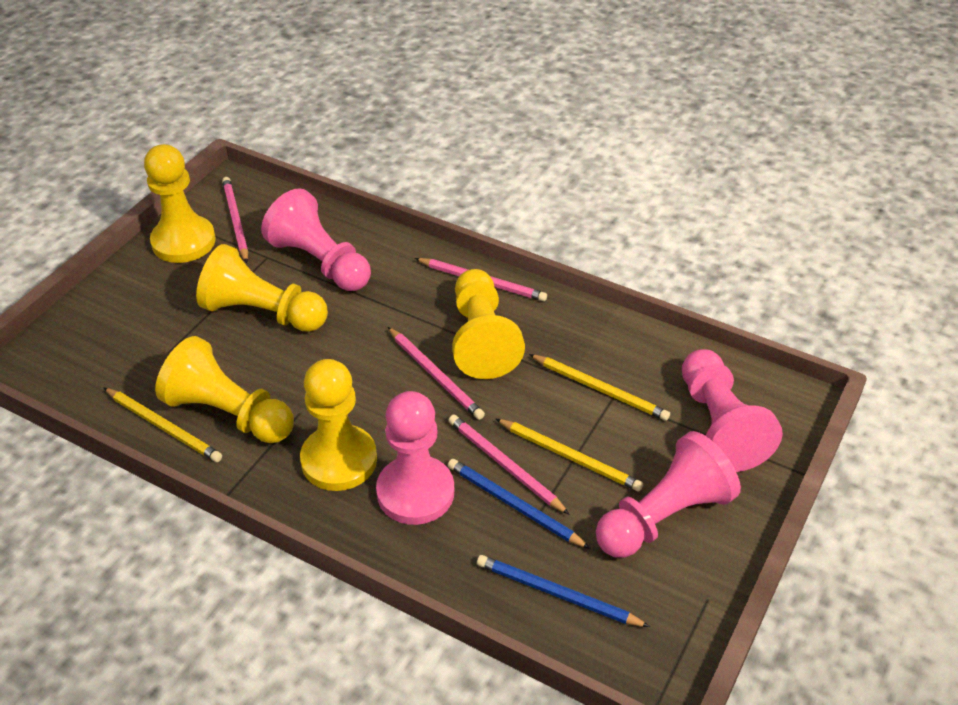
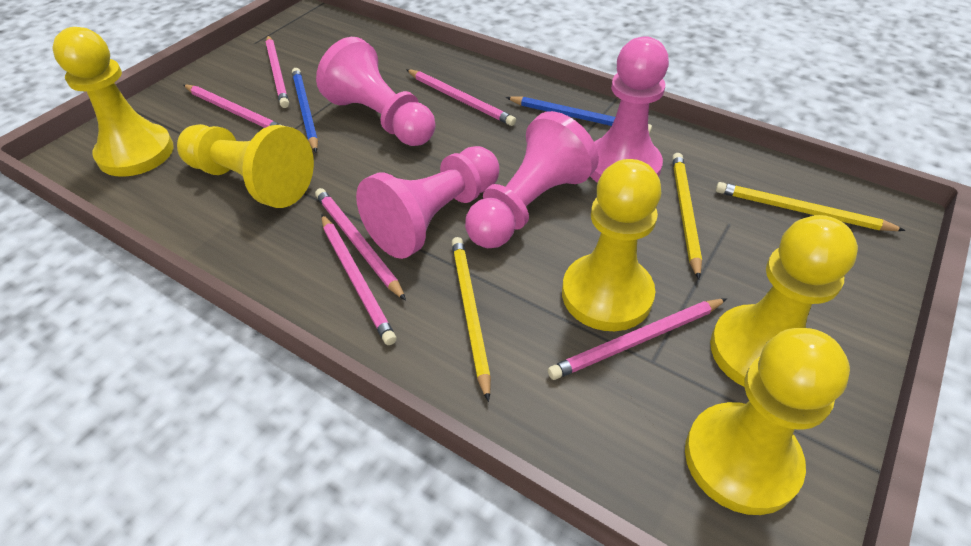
pink pencil: [222,177,248,263] [388,327,485,420] [415,258,547,302] [448,415,569,514] = 4 -> [183,85,283,128] [266,35,289,108] [315,188,406,301] [321,214,397,345] [406,69,516,126] [548,298,727,380] = 6

